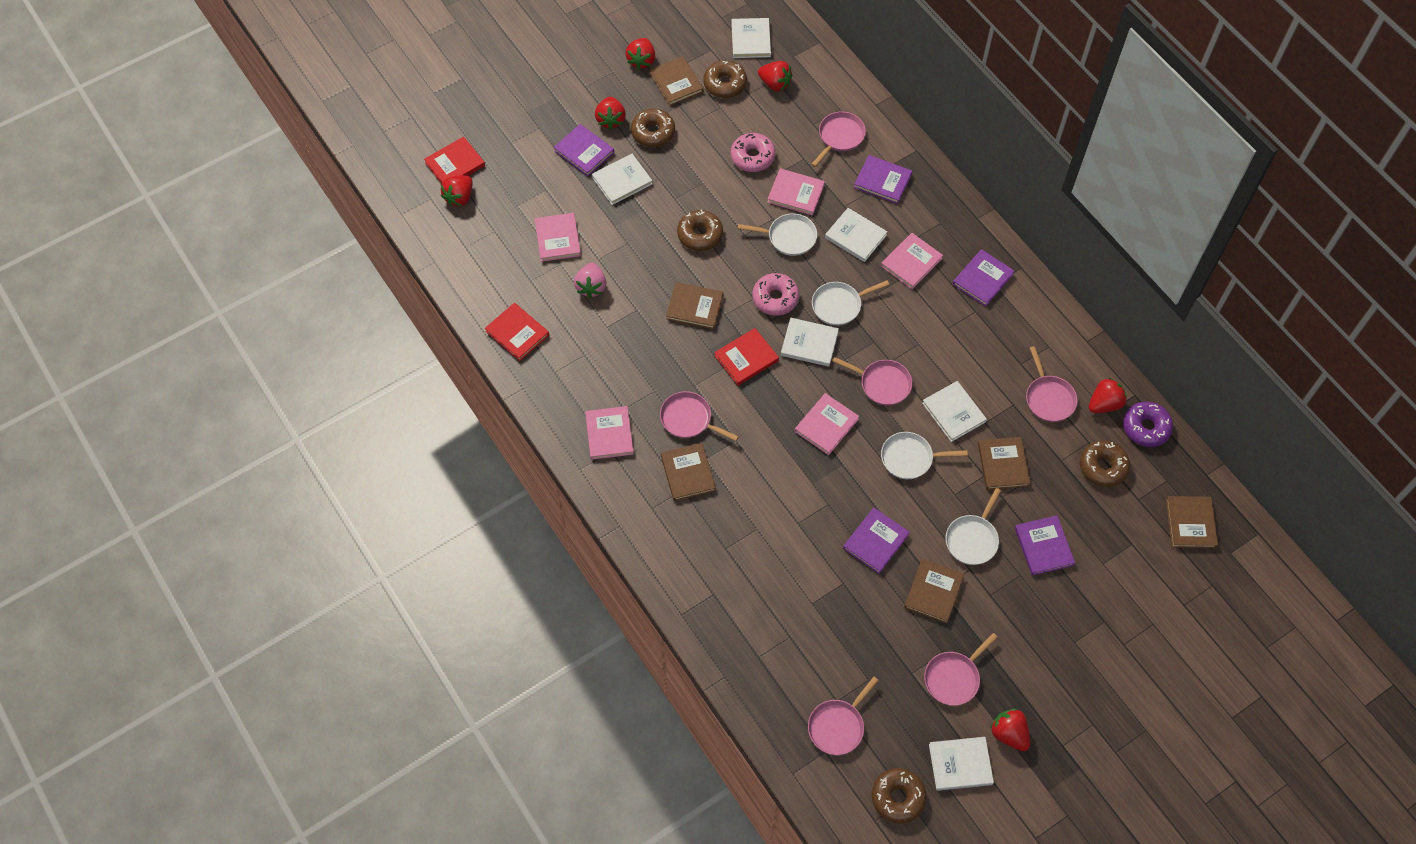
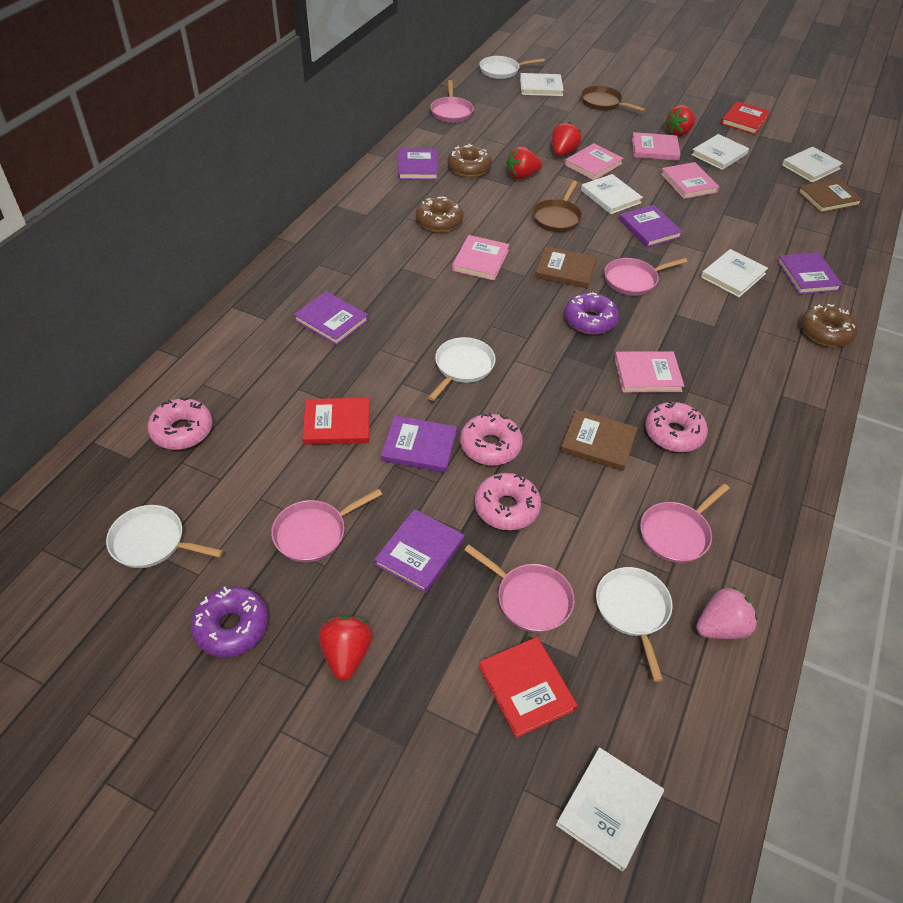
brown book: [649,56,703,106] [661,443,716,501] [666,282,723,329] [904,559,964,624] [978,437,1030,490] [1166,496,1218,548] = 6 -> [535,246,597,288] [561,409,638,471] [797,179,863,213] = 3
brown donut: [631,109,675,147] [677,209,723,251] [703,60,747,98] [872,768,927,824] [1080,441,1130,487] = 5 -> [416,196,464,232] [448,144,492,177] [801,304,858,347] = 3
brown pan: none = 0 -> [532,181,582,232] [581,86,645,112] = 2
pink donut: [731,133,775,172] [752,273,799,316] = 2 -> [147,397,213,450] [460,413,523,466] [475,473,541,530] [645,401,708,452] = 4
pink pan: [660,391,739,441] [808,676,879,755] [811,112,866,167] [832,357,912,405] [924,633,998,706] [1026,346,1078,422] = 6 -> [271,489,382,563] [430,80,474,123] [464,545,575,633] [604,258,688,296] [640,483,729,563] = 5
purple book: [554,124,614,176] [843,508,910,574] [854,155,912,204] [953,249,1014,307] [1015,516,1075,576] = 5 -> [294,291,369,345] [374,509,464,593] [381,415,457,473] [398,148,438,180] [619,205,683,247] [777,252,843,294] = 6
purple donut: [1123,402,1173,447] = 1 -> [191,586,268,657] [564,293,619,334] = 2
red strawberry: [441,175,473,207] [595,97,626,129] [626,38,655,70] [758,61,792,92] [990,709,1030,751] [1089,378,1127,413] = 6 -> [319,616,372,681] [507,146,542,180] [552,122,581,156] [665,105,696,136] = 4

